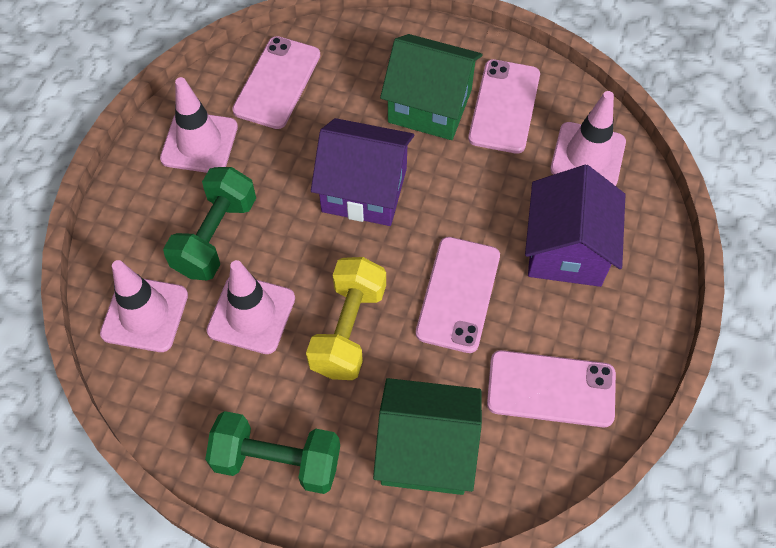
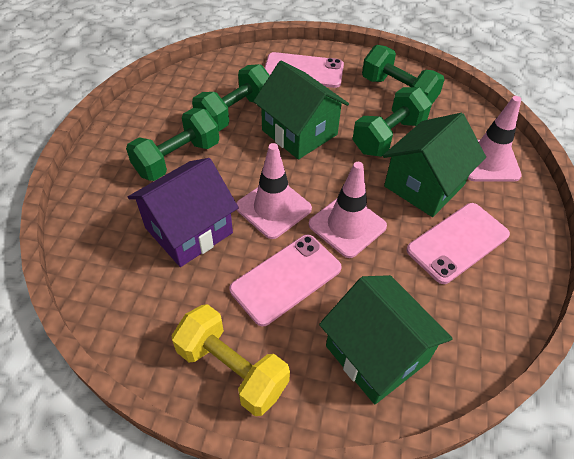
green dumbbell: [163,167,256,280] [205,411,340,494] = 2 -> [126,108,219,181] [192,64,270,131] [352,87,432,157] [362,45,445,104] = 4
green house: [373,378,482,495] [380,34,482,140] = 2 -> [253,60,349,160] [319,275,453,404] [383,113,486,217] = 3
pink phone: [232,36,320,129] [416,237,500,353] [468,59,540,154] [487,350,616,427] = 4 -> [230,235,342,326] [265,52,344,88] [406,203,510,284] = 3
pink traffic cone: [100,260,188,352] [160,77,238,173] [207,260,295,354] [550,91,626,186] = 4 -> [236,143,312,239] [309,162,387,258] [468,96,522,182] = 3
purple house: [311,118,414,226] [525,165,625,287] = 2 -> [128,158,239,267] = 1

